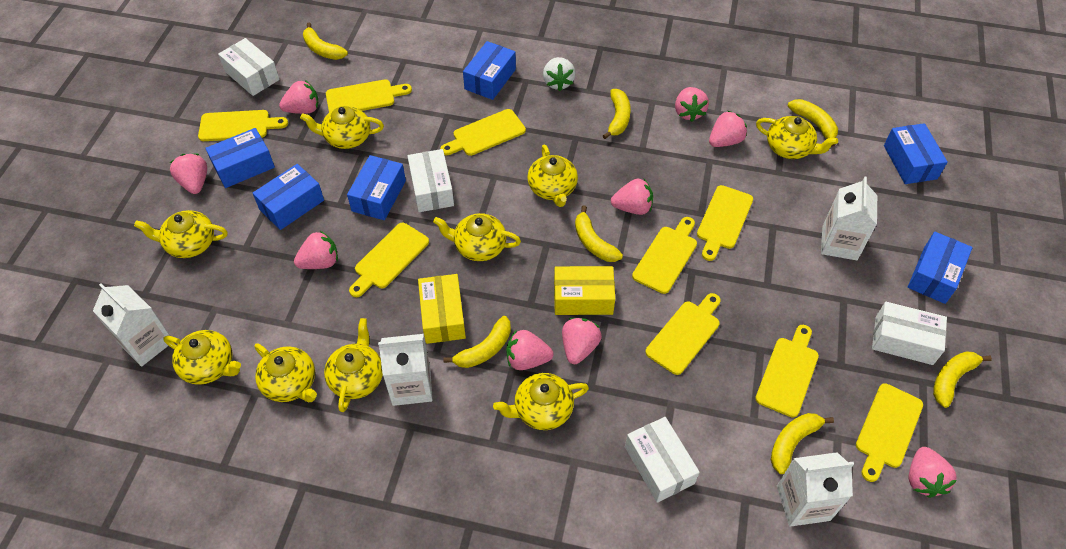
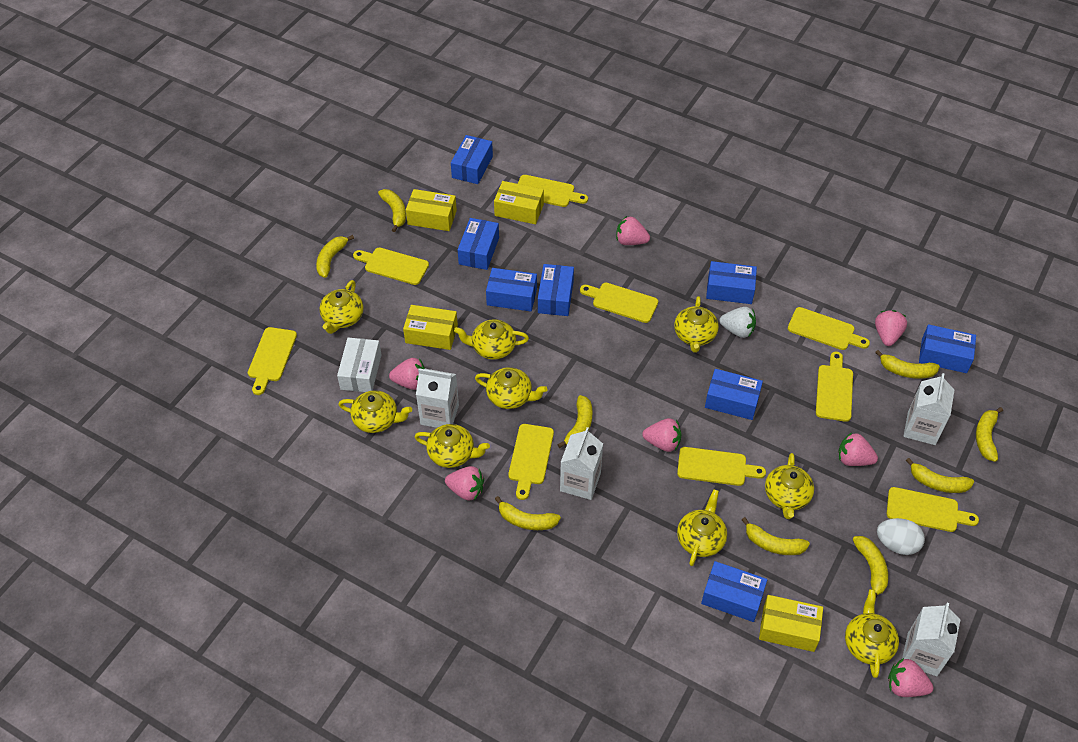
blue box: [205,128,275,188] [253,164,324,230] [347,155,406,220] [463,41,516,100] [884,123,948,184] [908,232,972,304] = 6 -> [451,135,493,184] [458,218,499,270] [486,268,537,311] [538,264,574,316] [701,561,767,622] [705,369,763,420] [706,261,757,304] [919,324,976,373] = 8
pink strawberry: [170,154,207,194] [279,80,319,114] [294,231,338,269] [506,330,554,370] [562,318,602,364] [611,179,653,215] [675,87,709,122] [709,110,747,147] [908,447,957,498] = 9 -> [389,358,425,390] [445,466,484,501] [616,216,650,245] [642,418,681,452] [838,432,878,466] [875,310,907,346] [888,658,934,697] = 7
white box: [218,38,280,96] [408,149,454,212] [625,417,700,502] [872,302,947,365] = 4 -> [337,337,381,392] = 1
white egg: none = 0 -> [877,518,925,555] = 1
yellow banana: [303,23,348,60] [443,316,511,368] [575,205,623,262] [603,89,631,139] [771,413,834,474] [788,99,838,147] [933,351,992,408] = 7 -> [316,235,354,278] [378,189,406,232] [495,496,561,530] [557,395,593,448] [742,517,810,555] [853,536,888,598] [875,350,940,379] [906,458,974,493] [976,407,1003,462] = 9
yellow box: [418,274,466,344] [554,266,615,315] = 2 -> [403,305,458,350] [406,189,457,231] [494,181,544,224] [759,595,823,652] = 4

